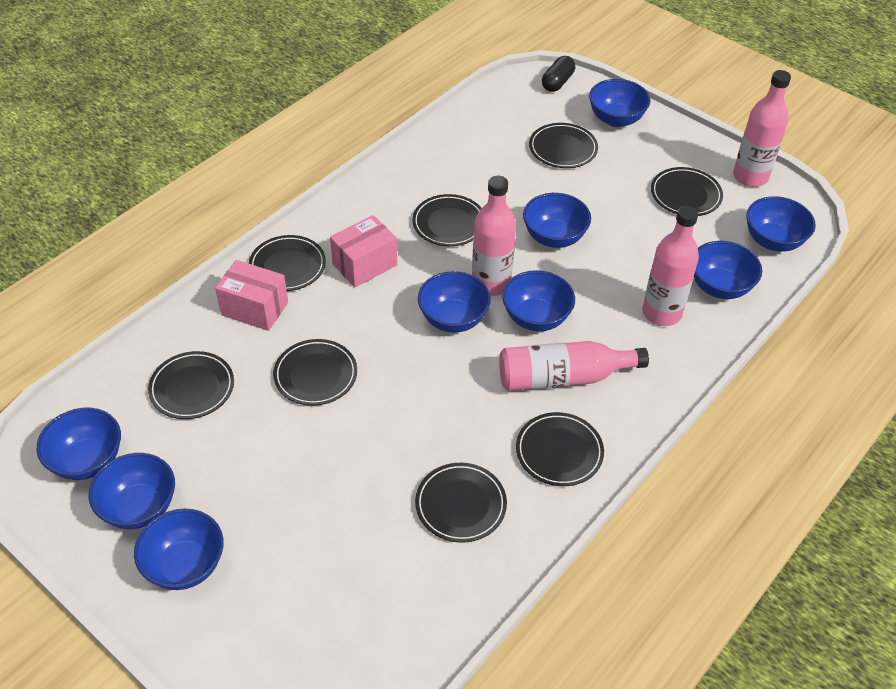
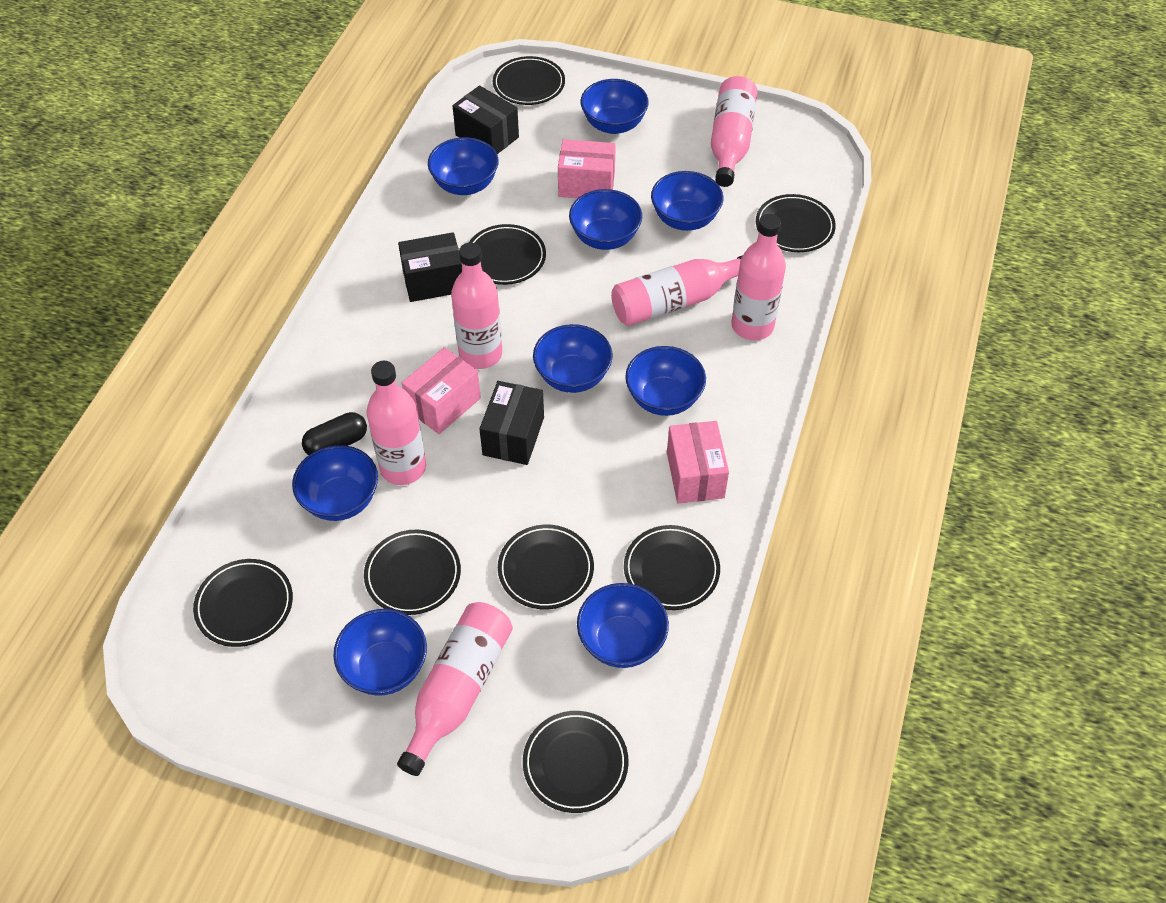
black box: none = 0 -> [398,232,462,302] [453,85,519,154] [479,381,544,465] = 3
pink bottle: [472,176,516,296] [499,341,649,391] [642,206,699,326] [733,70,791,187] = 4 -> [367,361,426,485] [397,602,513,776] [451,243,502,369] [611,255,743,326] [711,76,758,187] [731,214,786,340] = 6
pink box: [215,260,288,331] [330,215,397,287] = 2 -> [402,347,481,434] [558,139,616,198] [667,421,729,503] = 3

